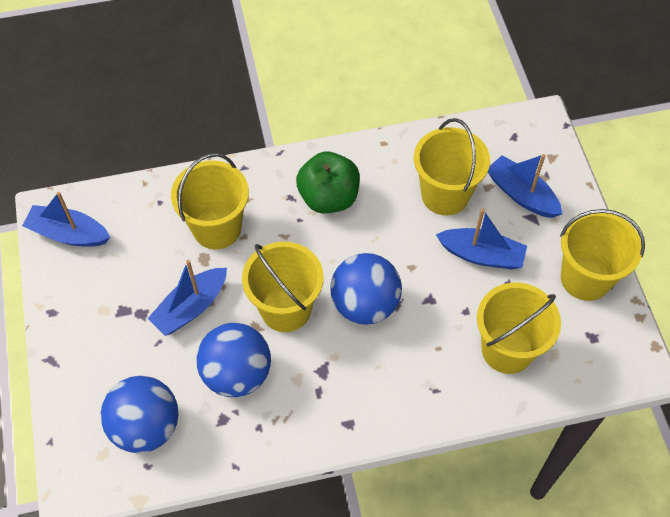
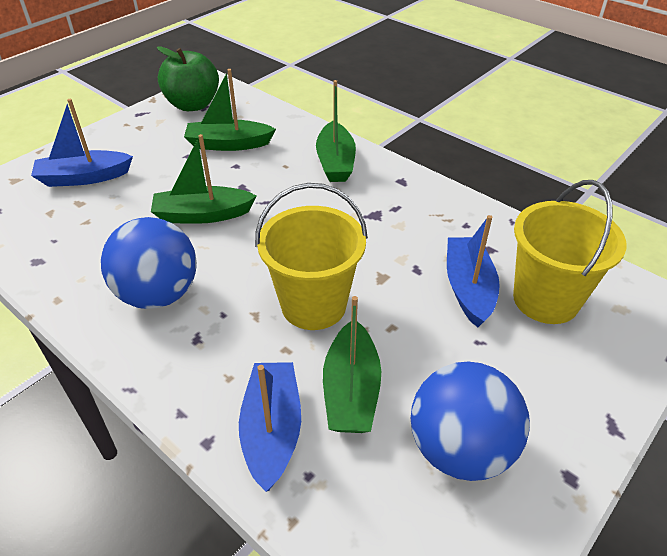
blue ball: [101,376,178,453] [197,323,271,397] [330,253,402,325] = 3 -> [101,217,197,309] [411,361,530,481] = 2
blue boat: [22,192,110,246] [147,260,227,336] [436,209,527,270] [488,154,562,218] = 4 -> [31,99,133,187] [239,362,301,492] [447,215,500,328] = 3
green boat: none = 0 -> [151,134,257,224] [184,69,276,151] [316,80,356,182] [323,296,381,433] = 4
yellow bucket: [171,153,249,249] [242,242,324,332] [414,118,490,215] [477,283,561,374] [560,209,645,301] = 5 -> [255,183,368,330] [513,180,627,324] = 2

